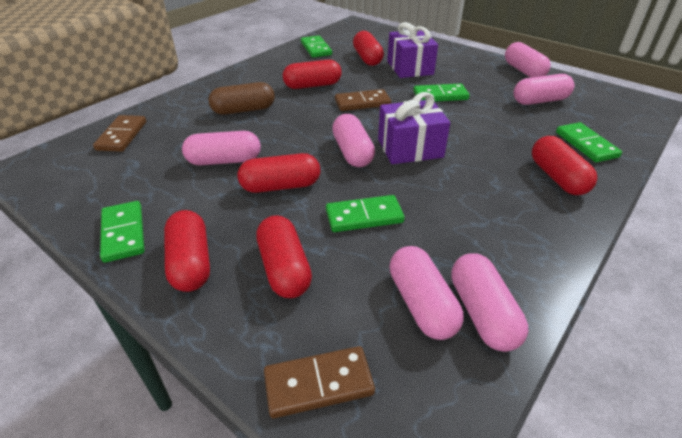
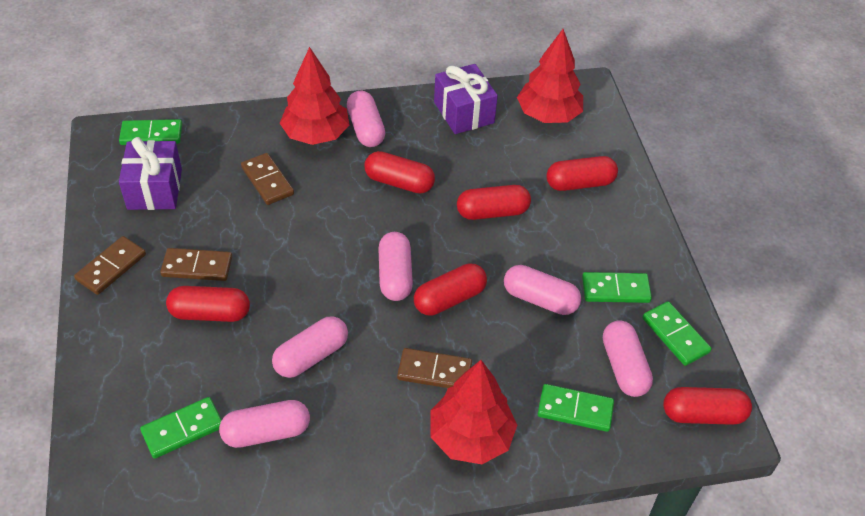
brown capsule: [209,82,275,115] = 1 -> none = 0
brown domino: [93,115,146,152] [264,346,375,418] [335,89,391,111] = 3 -> [74,236,146,295] [160,248,232,281] [241,153,294,205] [397,348,472,388] = 4
red tree: none = 0 -> [280,47,349,145] [430,360,517,464] [517,29,583,123] = 3

